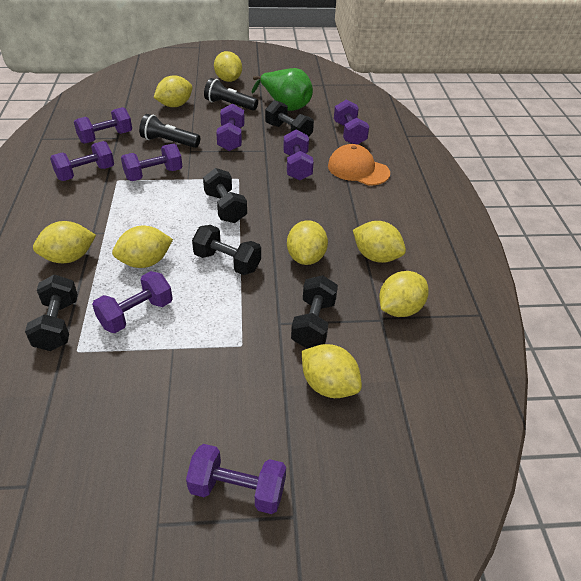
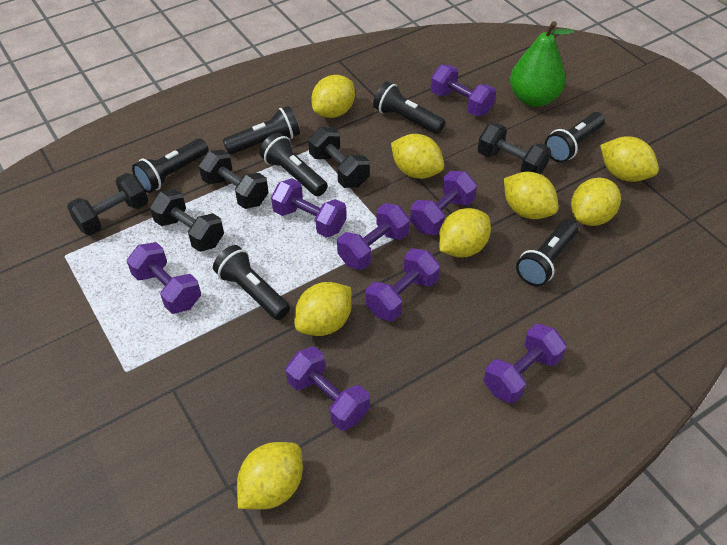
black flashlight: [139,114,200,148] [204,78,258,111] = 2 -> [132,139,208,193] [213,245,290,320] [223,106,300,155] [260,132,328,196] [373,82,445,134] [516,220,578,287] [545,112,605,163] = 7
orange cap: [328,144,390,185] = 1 -> none = 0

